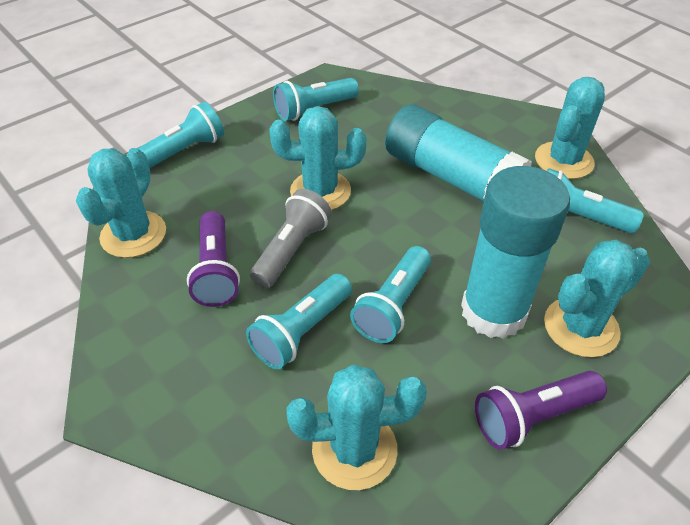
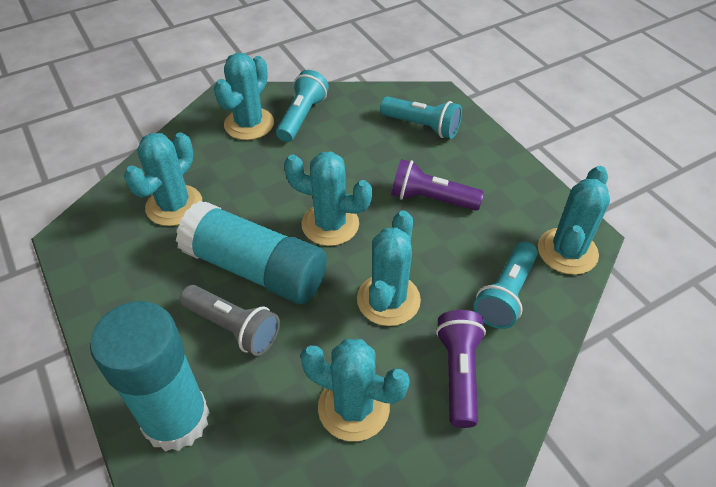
turquoise cactus: [76,148,166,258] [270,106,366,210] [286,364,427,490] [535,77,605,179] [544,240,650,357] = 5 -> [124,132,202,226] [214,53,274,140] [284,151,372,246] [301,339,410,441] [357,210,421,326] [538,166,610,275] = 6
turquoise flashlight: [138,102,224,168] [246,274,352,369] [273,78,359,121] [350,246,431,343] [547,168,644,233] = 5 -> [276,70,329,142] [380,97,462,139] [473,241,538,329] = 3

